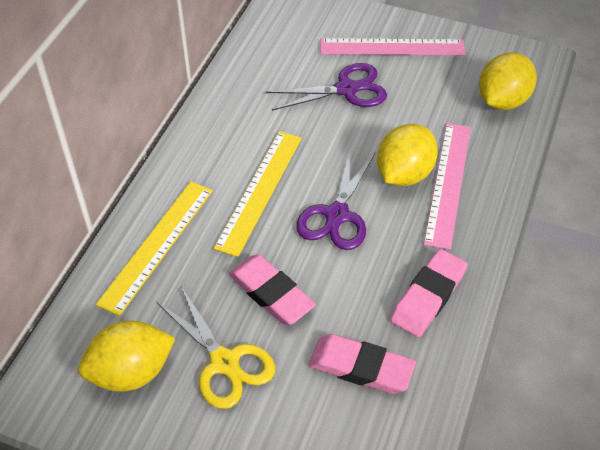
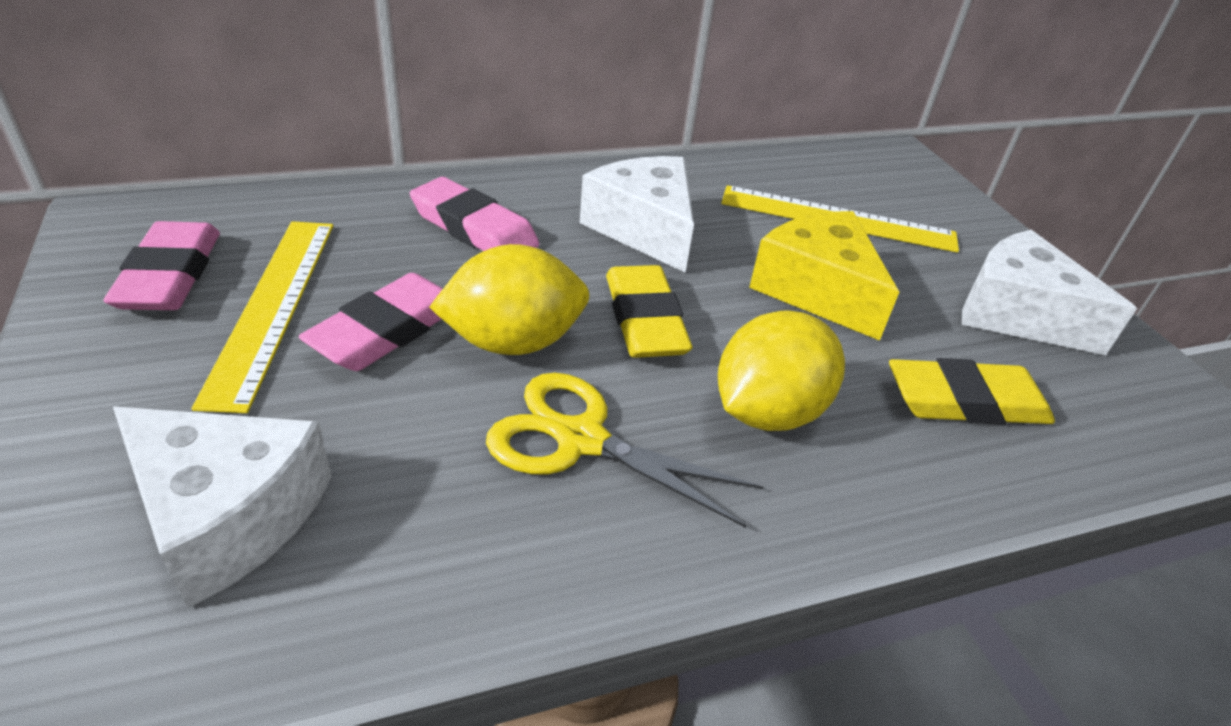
pink ruler: [320,38,465,55] [424,123,471,250] = 2 -> none = 0
purple scissors: [266,63,387,111] [296,151,375,250] = 2 -> none = 0
white cheese: none = 0 -> [113,407,332,608] [580,156,694,273] [962,230,1137,355] = 3
yellow cheese: none = 0 -> [749,211,899,341] = 1
yellow eraser: none = 0 -> [606,265,692,358] [889,358,1055,425] = 2
yellow lemon: [78,321,175,392] [377,124,438,186] [479,52,537,110] = 3 -> [429,244,589,355] [718,310,845,431] = 2

